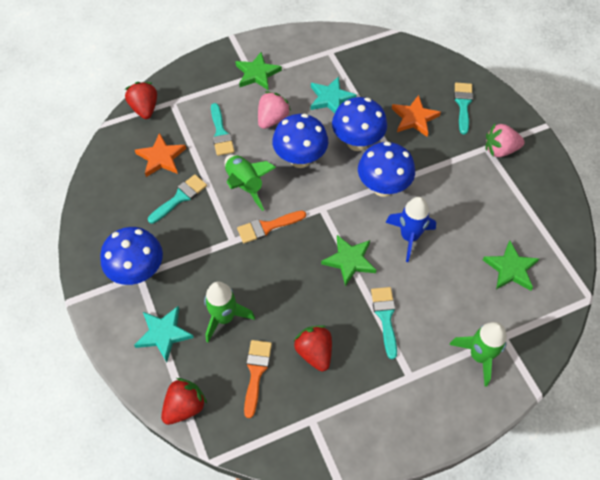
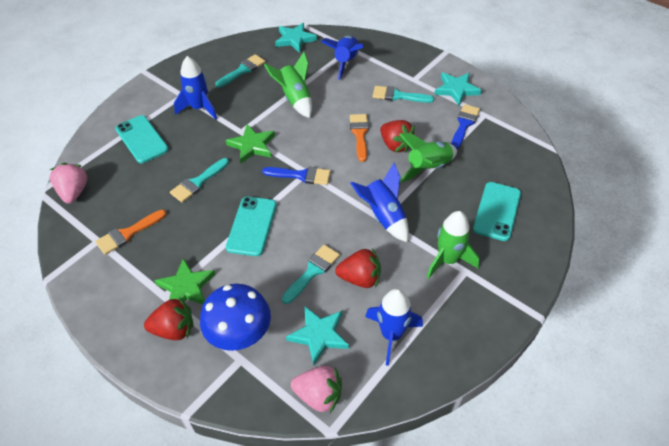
blue brush: none = 0 -> [262,167,331,185] [451,104,480,149] = 2
blue mushroom: [100,227,163,285] [272,114,328,168] [332,97,387,151] [358,141,415,197] = 4 -> [200,284,271,351] = 1
blue rocket: [386,197,436,262] = 1 -> [174,56,217,120] [321,36,364,80] [350,163,409,242] [365,288,423,366] = 4
green star: [235,52,282,91] [321,235,376,286] [483,241,539,291] = 3 -> [154,258,215,304] [226,124,275,163] = 2
orange star: [135,133,186,177] [392,95,441,137] = 2 -> none = 0
turquoise phone: none = 0 -> [115,115,169,163] [226,197,277,256] [473,182,521,241] = 3
turquoise star: [134,306,194,362] [311,76,356,114] = 2 -> [275,23,317,53] [286,306,349,365] [434,72,482,105] = 3

